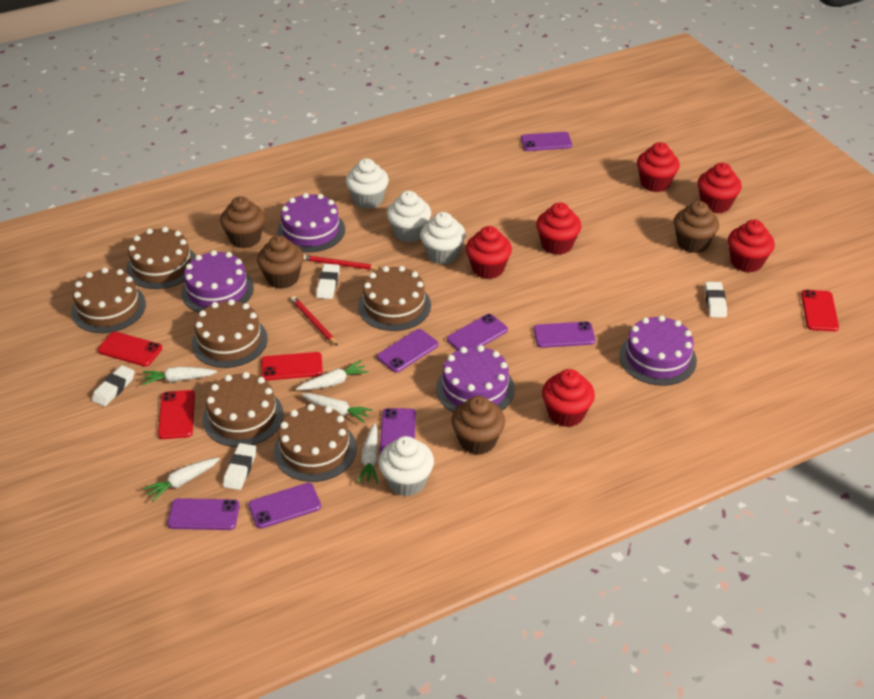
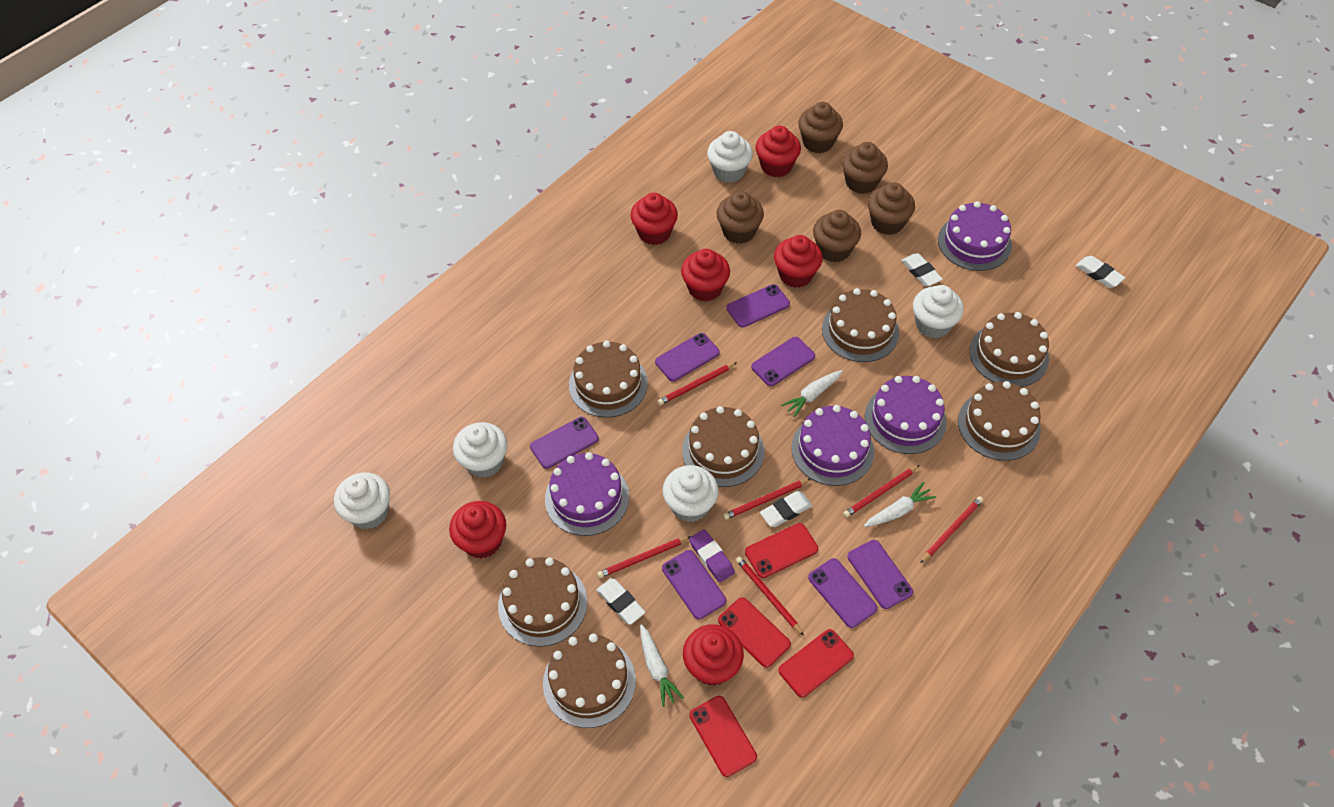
brown cake: [71,267,146,333] [126,227,196,289] [192,299,268,368] [203,372,284,447] [274,404,357,482] [358,266,431,331] = 6 -> [498,557,587,647] [543,634,636,728] [569,340,648,418] [682,406,765,487] [822,288,899,362] [958,381,1041,461] [969,312,1049,387] = 7
brown cupcake: [220,196,265,248] [257,235,304,289] [451,396,505,455] [674,201,719,253] = 4 -> [716,191,764,244] [798,102,843,153] [813,210,861,263] [842,142,888,194] [868,183,915,235] = 5
purple eraser: none = 0 -> [689,529,735,583] = 1
red pencil: [291,296,338,346] [303,255,381,270] = 2 -> [597,536,691,578] [658,362,737,405] [723,479,811,520] [736,556,804,636] [843,465,920,517] [920,496,983,563] = 6
white carrot: [142,366,217,385] [143,458,220,501] [296,360,368,390] [301,393,373,423] [357,423,378,484] = 5 -> [640,624,684,707] [781,370,843,418] [864,482,936,527] = 3
white cupcake: [346,158,389,209] [378,436,434,496] [387,191,431,242] [420,212,466,264] = 4 -> [334,473,390,529] [453,422,507,478] [663,465,719,522] [707,131,753,183] [913,285,964,338] = 5

